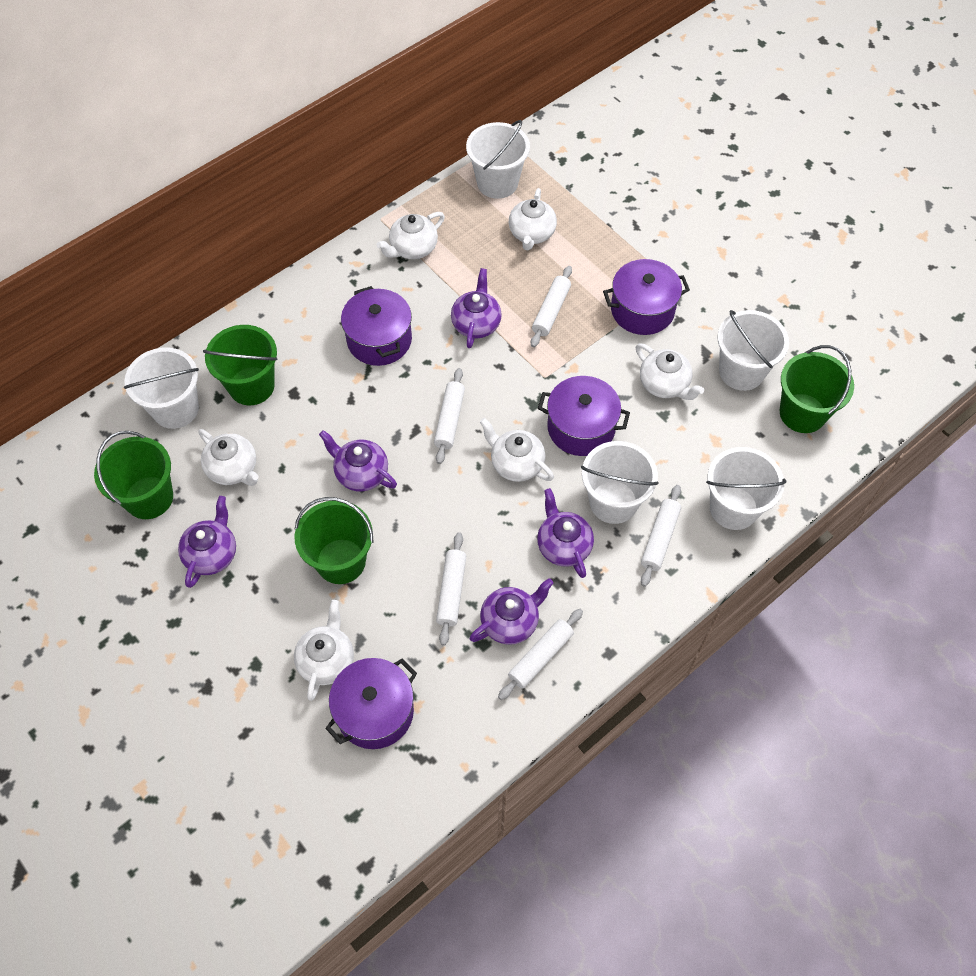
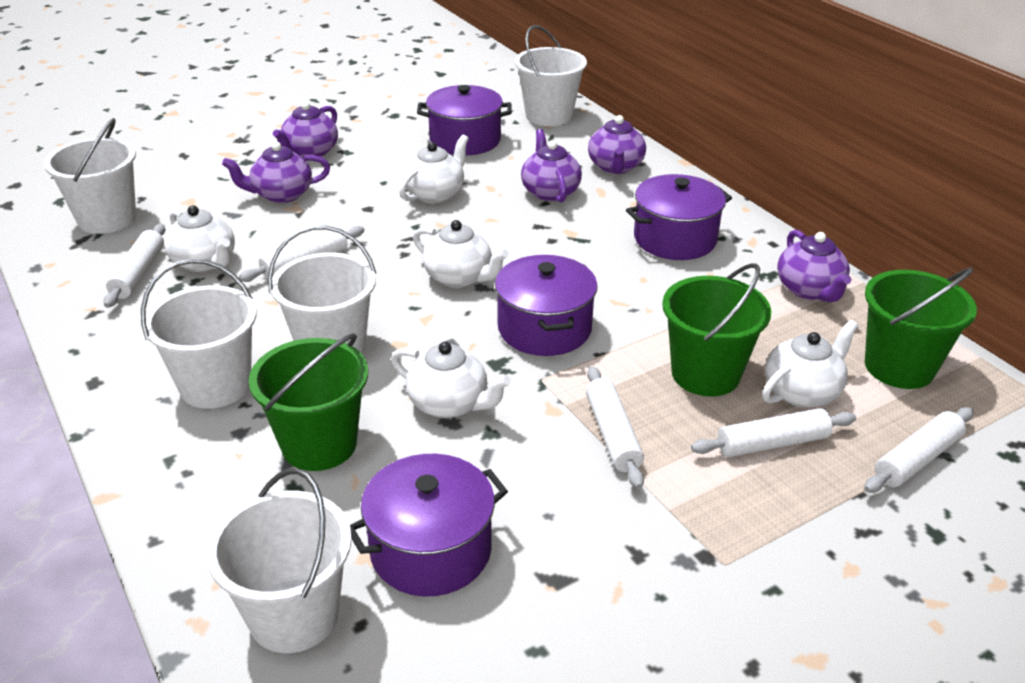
green bucket: [94,431,173,519] [203,325,277,405] [294,497,374,584] [780,345,854,433] = 4 -> [249,333,368,471] [662,263,772,397] [865,268,977,389] = 3
white teapot: [198,429,259,486] [294,600,354,701] [377,212,445,259] [480,418,554,482] [509,188,557,250] [636,343,704,400] = 6 -> [164,205,235,272] [391,341,510,418] [399,134,469,204] [413,220,508,288] [762,320,858,408] = 5

